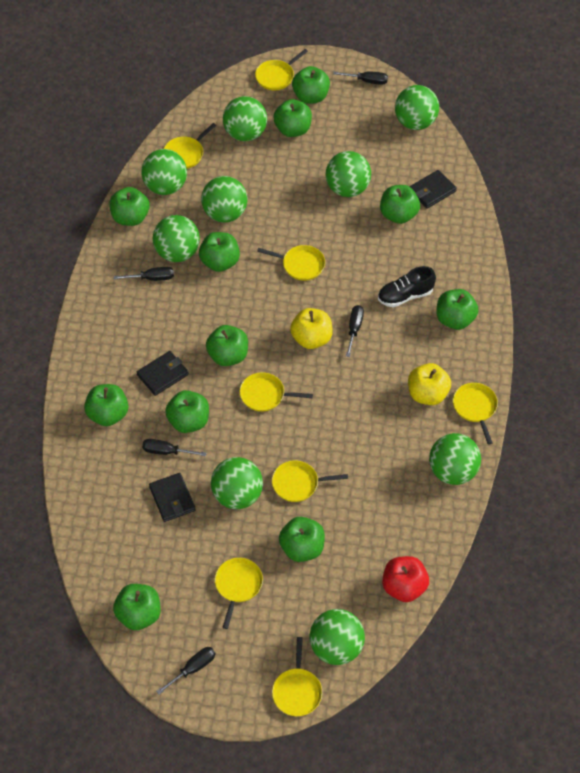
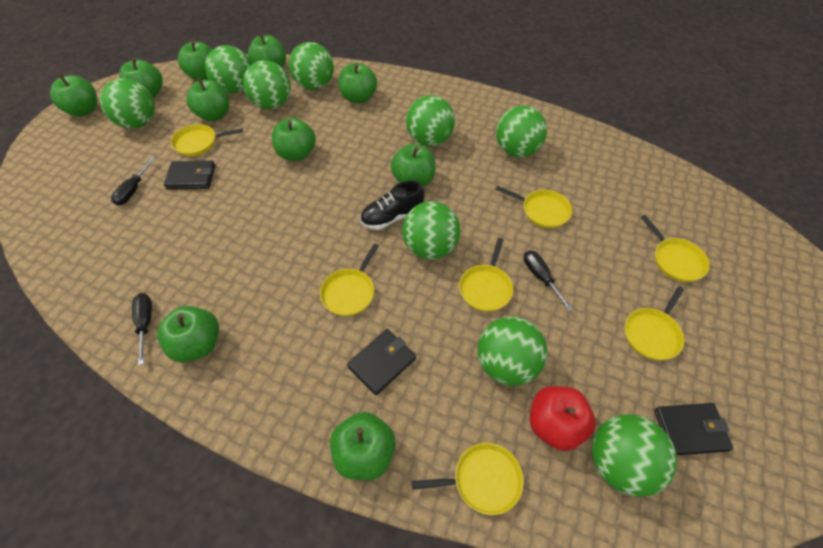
black screwdriver: [114,267,174,281] [142,439,206,456] [156,647,215,694] [333,71,388,85] [346,305,364,357] = 5 -> [111,157,156,206] [132,293,152,365] [524,250,573,311] = 3
green apple: [84,384,128,426] [109,187,150,226] [113,584,161,630] [165,390,209,433] [199,232,240,272] [206,325,248,366] [273,99,312,137] [279,517,325,562] [292,66,330,104] [380,185,420,224] [436,289,478,330] = 11 -> [50,73,97,117] [119,58,163,98] [157,306,219,362] [178,40,213,81] [186,78,229,121] [248,33,286,68] [272,118,316,161] [330,412,396,480] [338,63,377,103] [391,144,435,187] = 10
yellow apple: [290,308,333,349] [408,363,451,405] = 2 -> none = 0
yellow pan: [164,123,216,169] [215,558,263,629] [239,372,313,412] [255,49,308,90] [257,245,325,281] [272,460,348,502] [272,637,322,716] [453,383,498,444] = 8 -> [171,124,243,156] [320,243,379,316] [412,443,523,515] [459,238,513,312] [495,186,572,228] [625,286,684,360] [640,215,710,282] = 7

